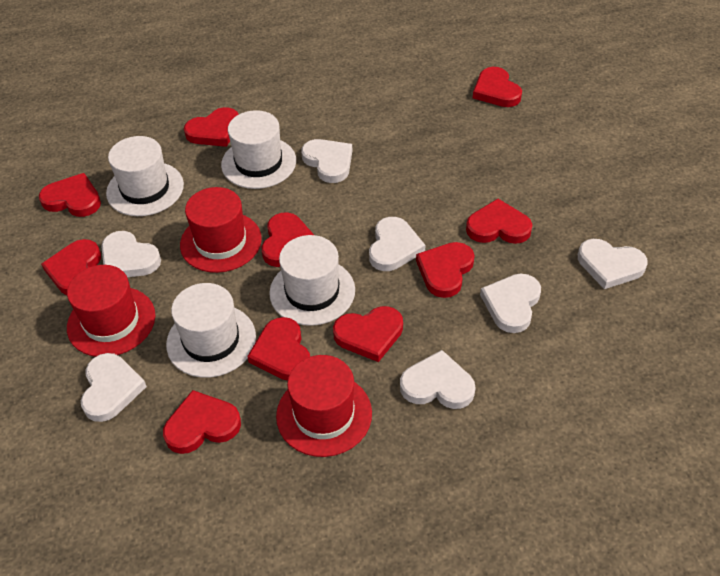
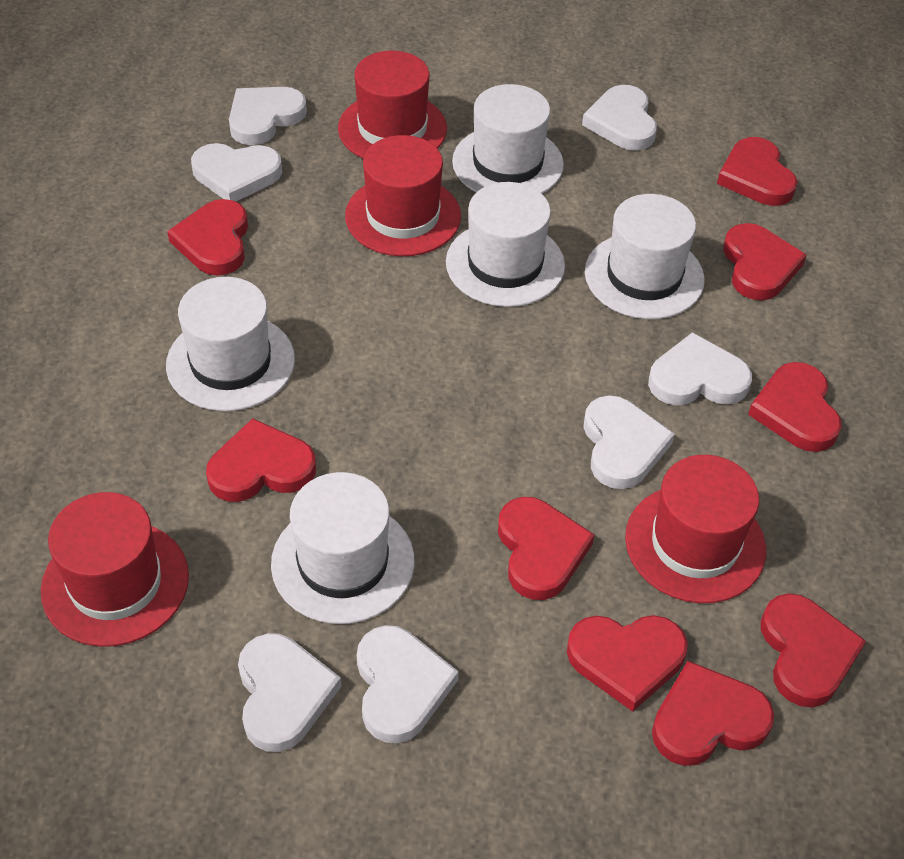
red hat: [67,265,155,357] [180,187,262,273] [276,355,372,457] = 3 -> [41,492,189,647] [338,51,447,158] [345,135,461,256] [625,455,766,603] = 4
red heart: [39,173,101,217] [41,239,101,295] [163,390,241,454] [184,107,239,147] [247,317,310,381] [262,212,314,267] [333,306,403,362] [416,242,475,298] [466,199,532,244] [473,67,522,107] = 10 -> [167,199,248,276] [206,418,316,502] [498,497,594,600] [567,615,688,712] [652,661,774,766] [717,137,798,206] [723,223,807,300] [748,362,842,452] [761,593,866,707] = 9
white hat: [106,136,184,216] [166,283,256,378] [221,110,296,189] [269,235,355,326] = 4 -> [166,277,295,411] [271,472,414,624] [446,182,565,307] [452,84,564,194] [585,194,705,319] = 5

